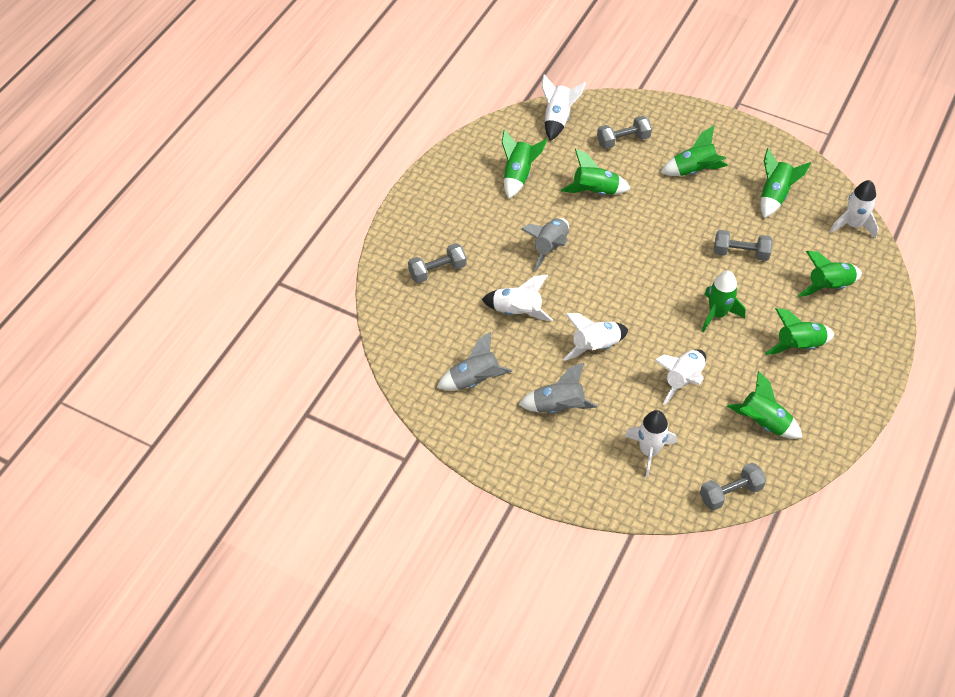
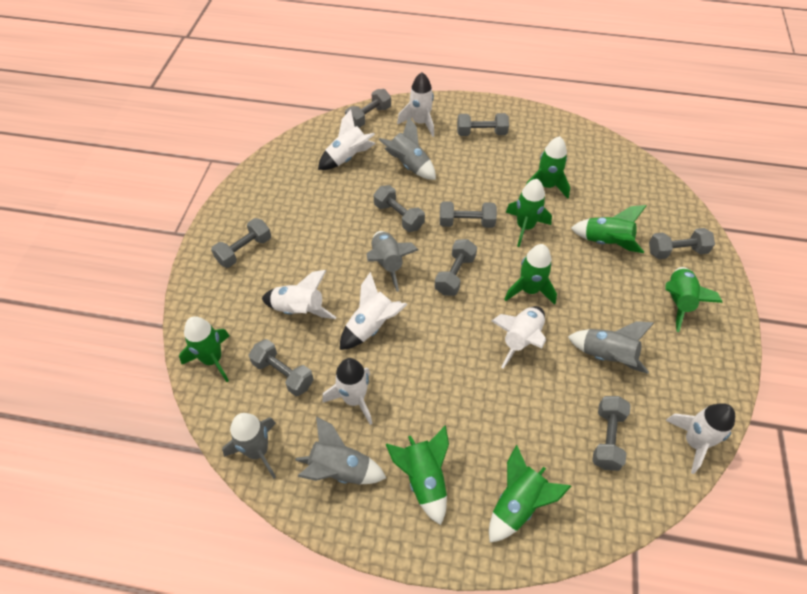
grey dumbbell: [408,243,466,283] [597,116,652,149] [700,463,766,511] [714,230,773,261] = 4 -> [211,218,271,268] [249,339,314,396] [345,89,391,128] [374,185,425,232] [434,239,477,296] [440,201,497,228] [457,113,509,136] [592,396,631,471] [649,228,715,259] = 9
grey rocket: [437,331,512,390] [518,363,598,413] [521,218,569,271] = 3 -> [222,413,276,479] [295,417,386,485] [366,231,418,292] [379,116,436,180] [568,321,654,374] = 5
white rocket: [482,275,553,321] [542,74,586,141] [563,313,628,361] [624,410,676,477] [655,349,706,405] [830,180,879,239] = 6 -> [262,270,336,319] [318,109,376,170] [322,358,373,425] [340,272,407,350] [397,72,434,137] [492,306,546,369] [665,403,735,474] = 7

